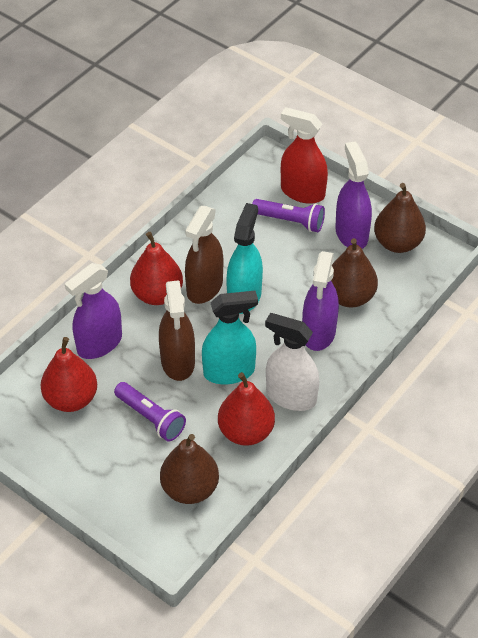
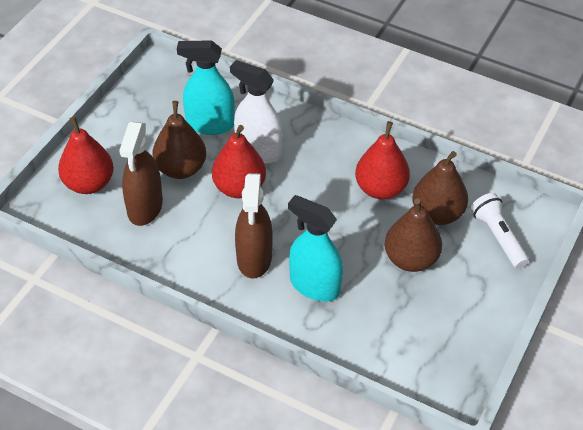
purple flashlight: [114,382,186,441] [252,199,325,232] = 2 -> none = 0
purple spray bottle: [65,263,122,359] [302,251,339,351] [335,141,372,249] = 3 -> none = 0
red spray bottle: [281,107,328,204] = 1 -> none = 0
white flashlight: none = 0 -> [471,193,529,269] = 1

